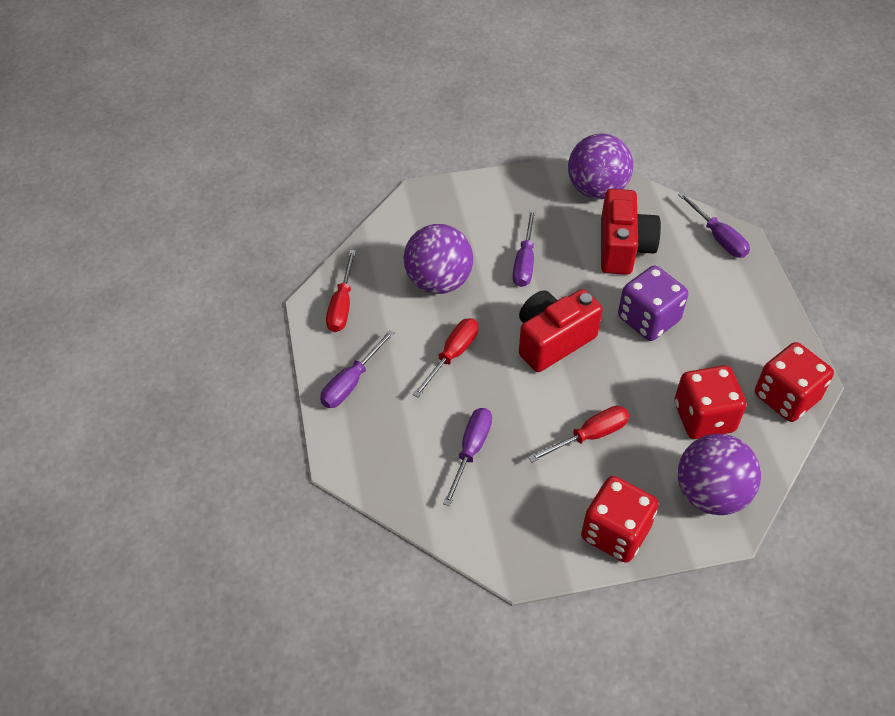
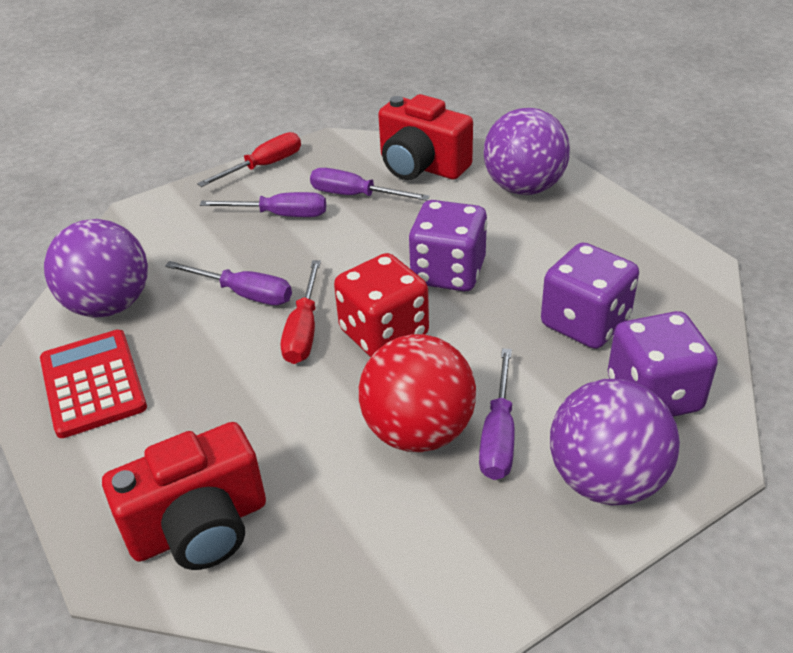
purple dice: [618,266,688,341] = 1 -> [409,200,487,291] [541,242,639,349] [608,311,718,417] = 3
red ball: none = 0 -> [359,334,476,452] = 1
red calculator: none = 0 -> [40,330,147,438] = 1
red dice: [581,476,659,563] [674,365,746,439] [755,342,834,422] = 3 -> [334,253,429,357] = 1
red screwdriver: [326,250,356,332] [412,318,478,398] [528,406,629,462] = 3 -> [197,132,301,187] [281,260,321,364] = 2

